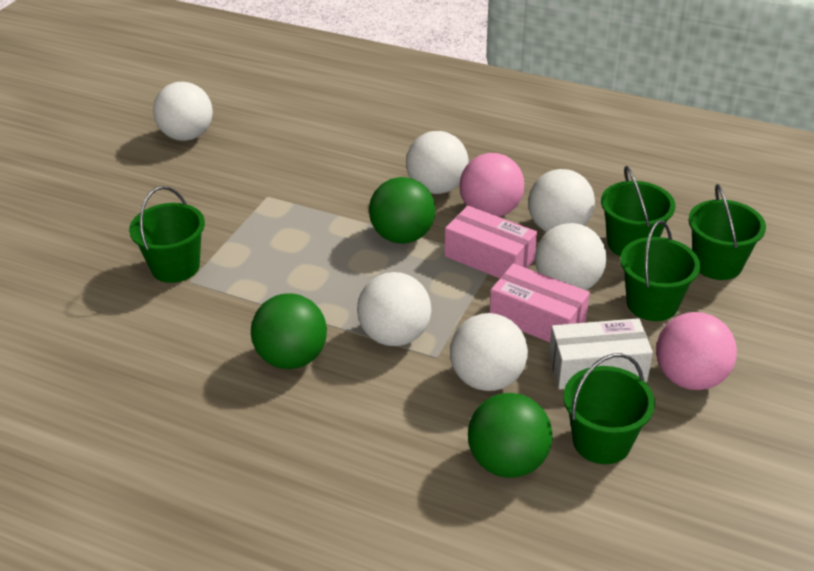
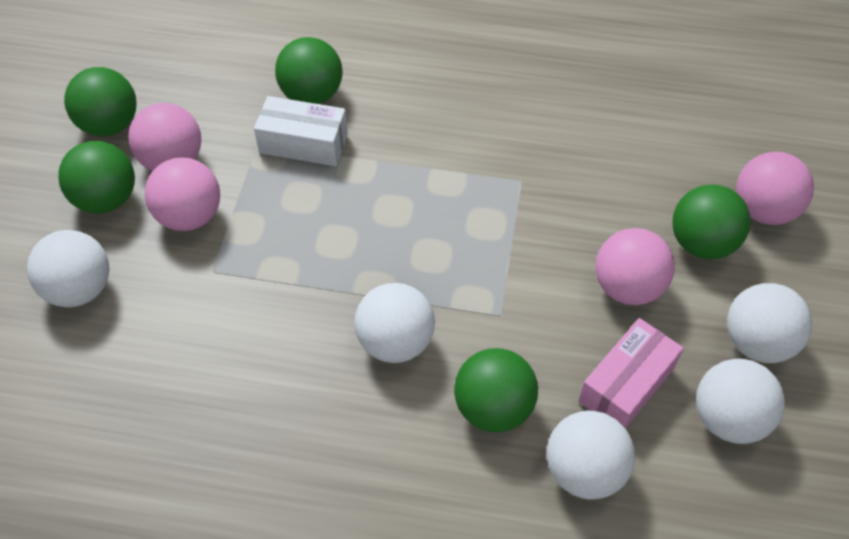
green ball: [251,293,327,369] [369,177,435,244] [468,393,553,478] = 3 -> [58,141,135,213] [64,67,136,136] [275,37,342,104] [454,348,538,433] [672,184,751,259] = 5
green bucket: [129,186,205,283] [564,353,655,464] [601,166,675,256] [620,220,700,321] [688,184,766,280] = 5 -> none = 0
pink ball: [460,153,524,217] [656,312,737,390] = 2 -> [128,103,201,171] [145,157,220,231] [596,228,674,305] [736,152,814,225] = 4
pink box: [445,206,537,278] [490,263,590,342] = 2 -> [578,318,684,428] = 1
white ball: [153,82,213,141] [357,272,431,346] [406,131,469,194] [450,313,528,391] [528,169,595,232] [535,223,606,290] = 6 -> [27,230,110,307] [355,283,435,363] [547,411,635,499] [696,359,785,444] [727,283,812,363] = 5

